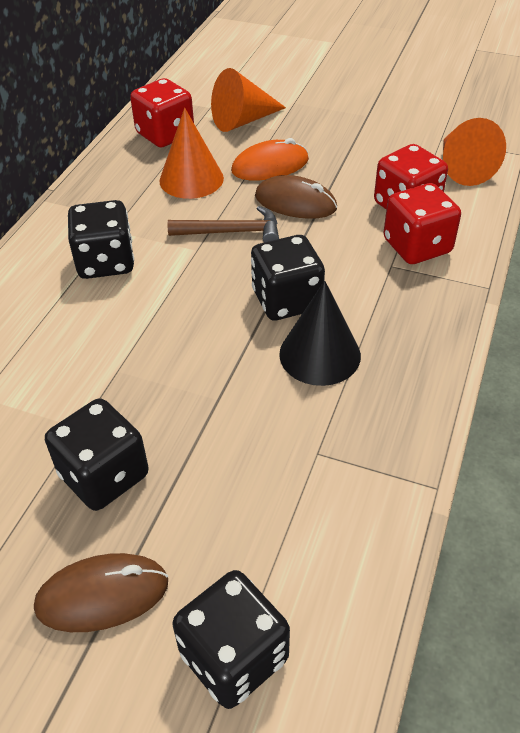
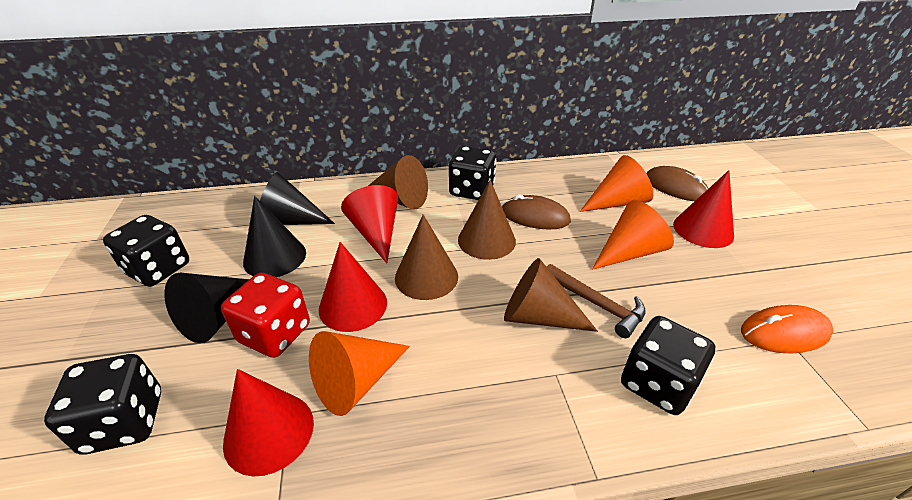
black cone: [279,280,361,386] = 1 -> [164,273,249,343] [243,196,306,277] [260,172,335,225] = 3
brown cone: none = 0 -> [368,155,428,210] [395,214,458,300] [458,180,516,260] [504,258,598,332] = 4
red cone: none = 0 -> [223,369,314,476] [319,242,387,332] [341,185,398,263] [673,170,734,248] = 4
red dice: [130,78,194,147] [374,144,448,209] [383,183,461,264] = 3 -> [221,273,310,358] = 1

